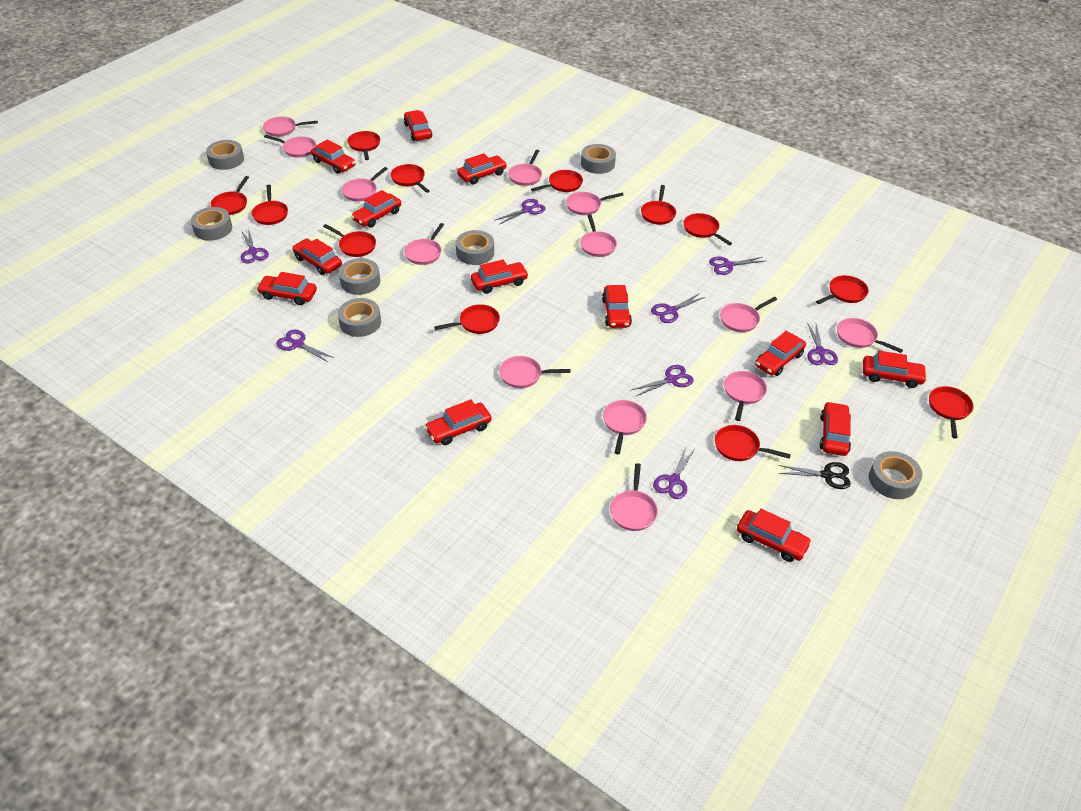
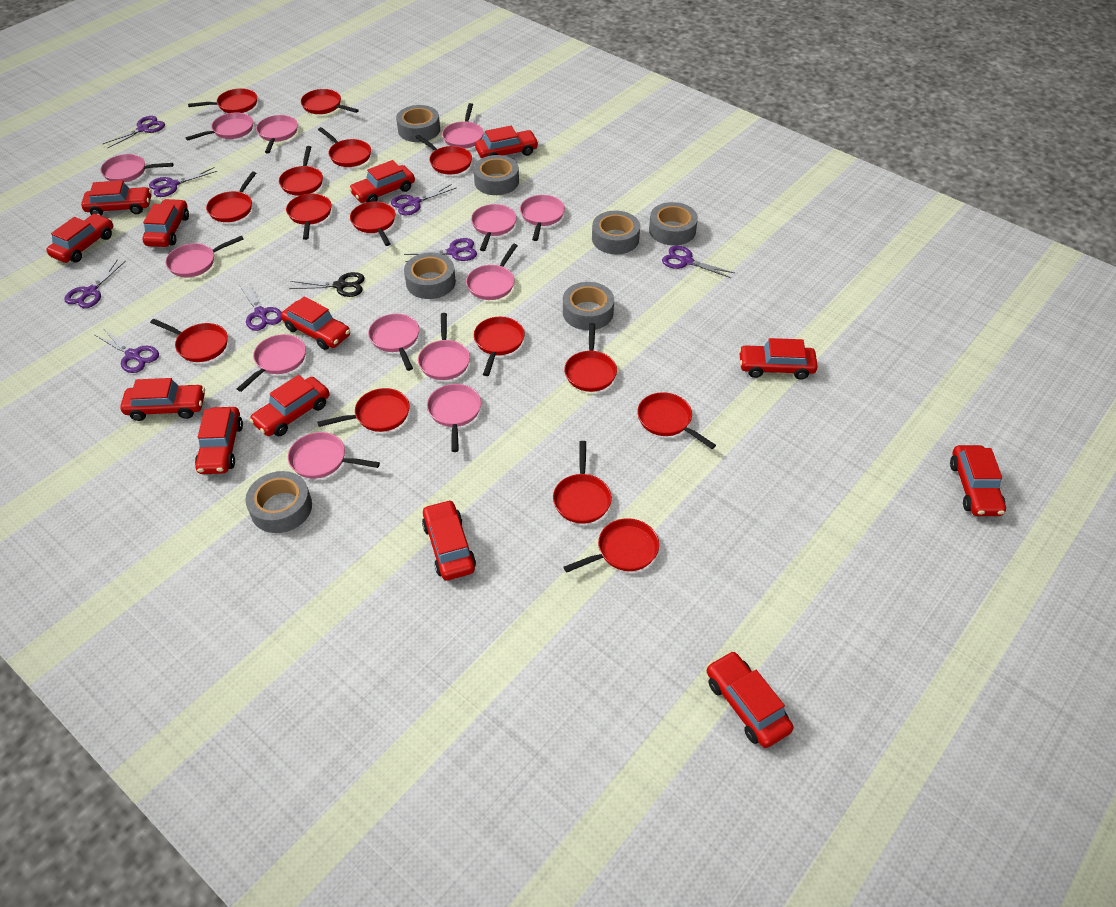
red pan: [211,176,249,215] [251,185,288,225] [323,224,376,257] [347,131,380,160] [390,164,429,193] [434,304,500,334] [531,170,583,192] [641,185,676,225] [684,213,732,245] [715,425,791,461] [816,275,869,304] [929,386,974,438] = 12 -> [150,319,228,362] [188,88,257,113] [206,172,256,222] [279,146,323,196] [286,194,332,240] [301,89,359,114] [317,388,410,432] [318,127,371,167] [350,201,395,246] [416,135,472,174] [474,317,525,376] [553,441,612,524] [563,518,659,573] [564,323,617,392] [637,392,716,449] = 15

